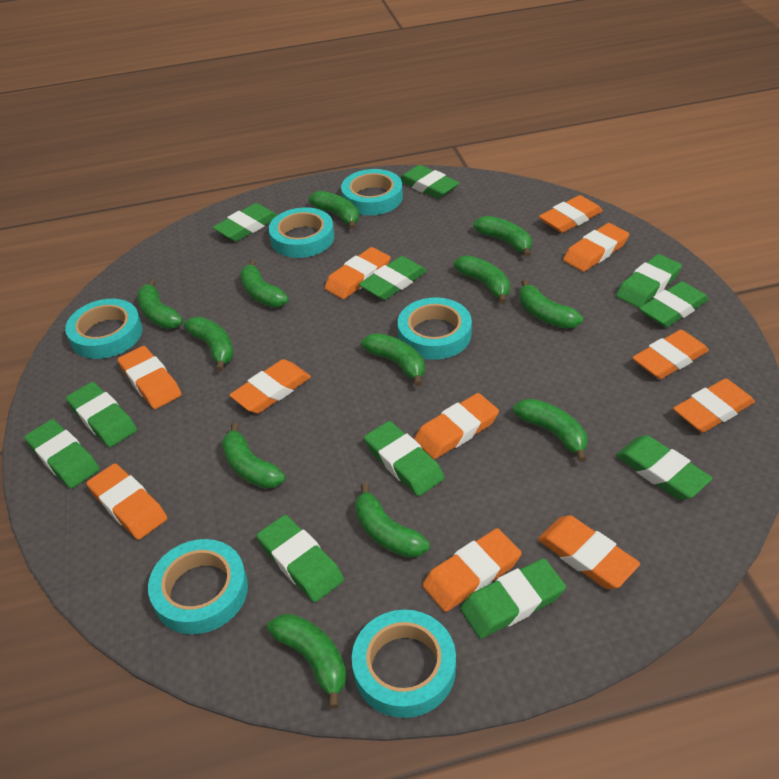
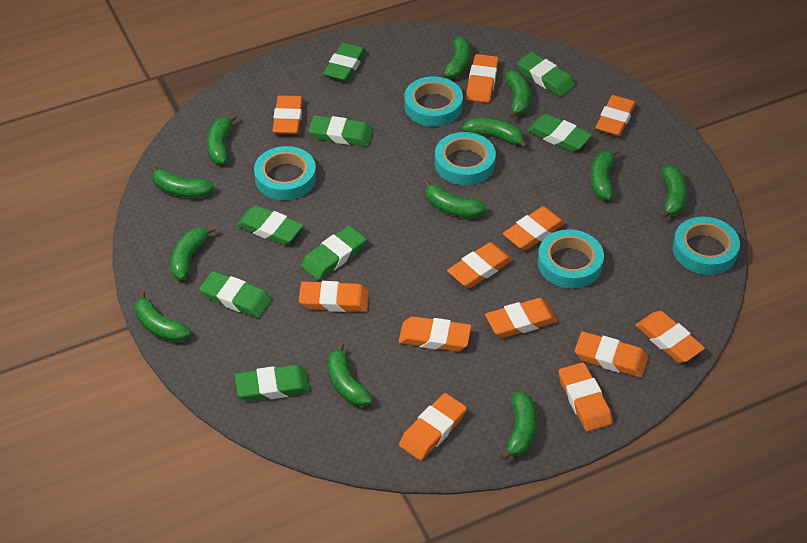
green eraser: [24,419,100,489] [66,382,137,447] [213,203,277,241] [257,515,344,602] [359,256,427,300] [364,421,444,496] [400,165,459,199] [460,558,566,639] [616,254,682,308] [616,435,713,500] [639,281,709,327] = 11 -> [200,271,272,318] [235,365,310,402] [236,205,303,245] [301,226,366,280] [309,115,373,146] [323,43,366,82] [517,52,575,97] [527,114,592,152] = 8
orange eraser: [86,463,167,540] [117,346,182,409] [229,359,311,413] [324,247,391,299] [414,393,499,459] [422,528,522,612] [538,515,640,589] [539,195,603,233] [563,223,629,272] [632,330,709,379] [673,379,755,433] = 11 -> [272,95,303,134] [299,281,369,312] [398,316,471,351] [399,393,467,461] [447,242,513,288] [466,54,499,103] [485,298,558,338] [503,206,565,250] [559,362,613,432] [575,332,648,378] [595,95,636,136] [635,311,705,363] = 12
turquoise tape: [65,299,142,359] [148,539,248,634] [269,207,334,258] [341,169,403,215] [352,610,456,718] [398,297,472,360] = 6 -> [254,146,316,200] [404,76,463,127] [435,132,496,185] [538,229,604,289] [673,217,740,275] = 5

